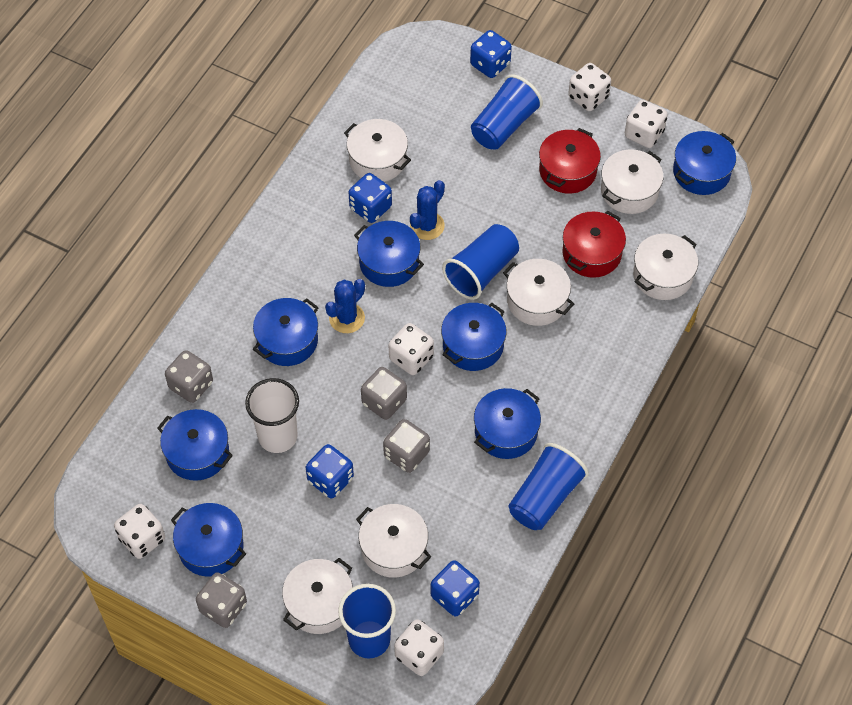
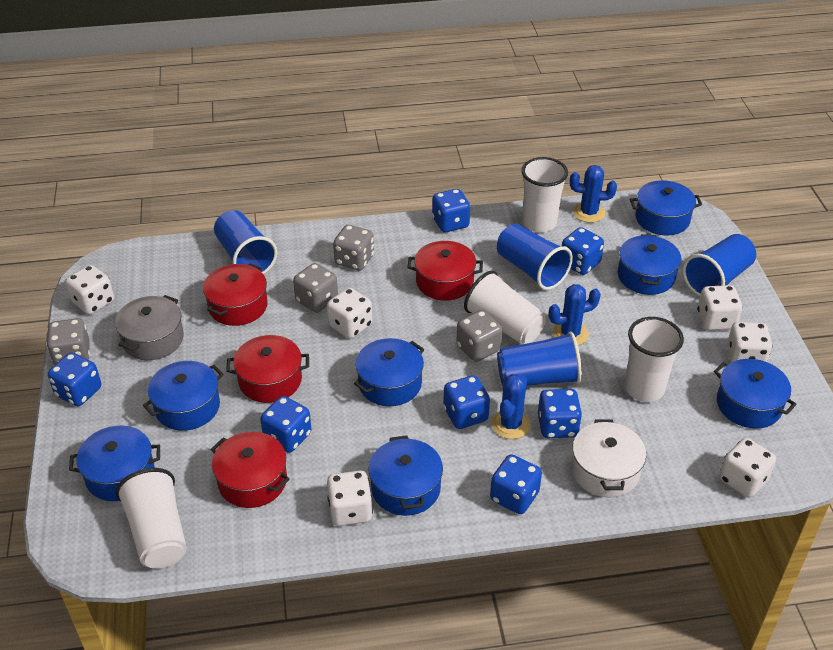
blue cactus: [325,279,365,333] [410,180,445,240] = 2 -> [492,374,531,439] [548,284,601,345] [570,165,617,223] = 3
blue dice: [306,444,354,498] [349,173,392,223] [431,560,480,616] [470,30,512,78] = 4 -> [48,353,101,406] [260,396,312,453] [432,189,470,232] [443,375,490,429] [490,454,542,514] [538,389,582,438] [562,227,604,275] = 7
grey pot: none = 0 -> [115,295,184,360] = 1
red pot: [539,128,601,194] [562,211,626,278] = 2 -> [203,263,268,326] [211,432,290,508] [226,335,309,403] [407,241,483,300] = 4
white cup: [245,378,299,453] = 1 -> [116,468,187,569] [464,271,546,344] [521,157,568,232] [625,317,684,402] = 4
white dice: [114,504,165,559] [389,323,434,375] [394,619,444,676] [568,63,611,111] [625,100,668,148] = 5 -> [65,265,114,315] [327,288,372,339] [327,470,373,526] [697,285,743,330] [719,438,776,497] [727,322,772,363] = 6
white pot: [282,558,353,634] [344,119,411,182] [356,504,431,578] [503,259,574,326] [601,149,663,214] [633,234,698,300] = 6 -> [571,419,646,498] = 1

